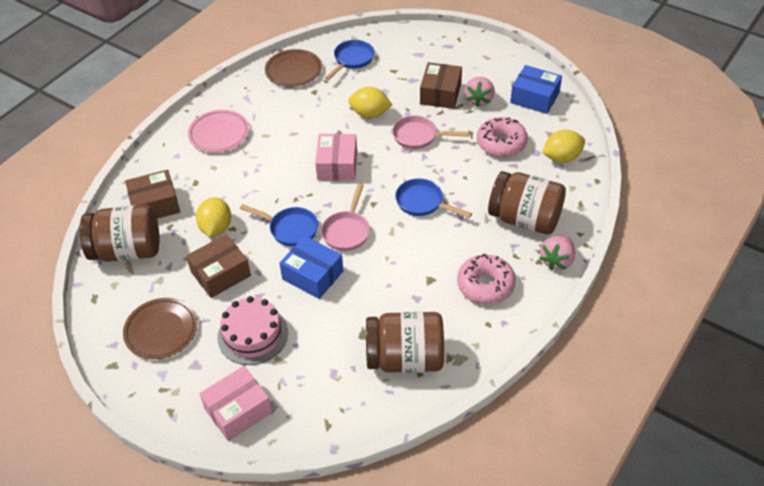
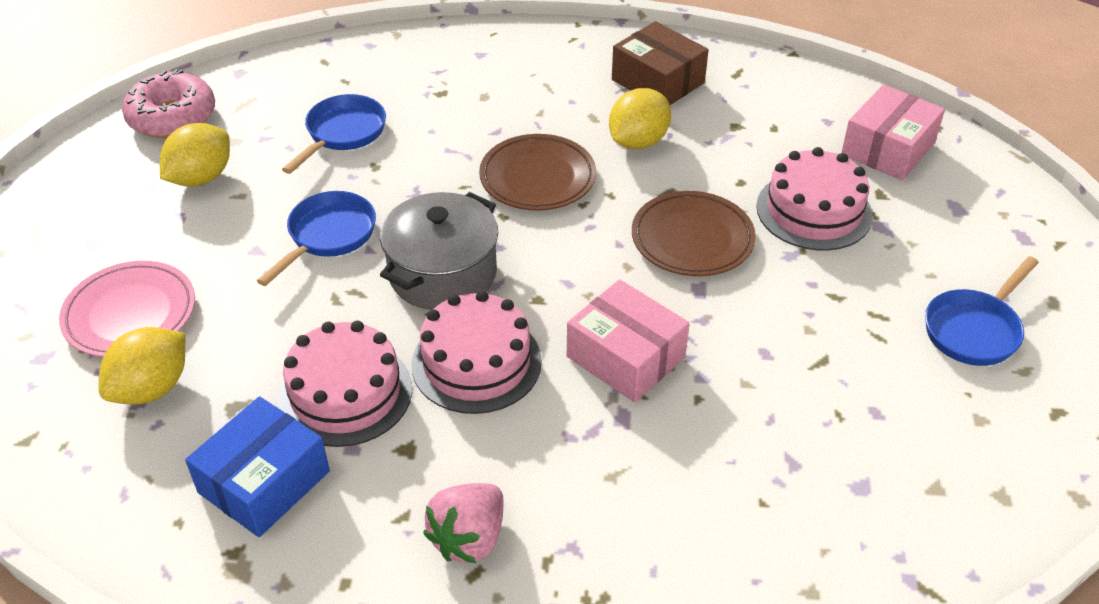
blue box: [279,236,343,299] [510,65,562,114] = 2 -> [185,396,330,537] = 1
brown box: [125,169,180,219] [186,234,251,298] [420,62,462,109] = 3 -> [612,21,709,105] = 1
brown jar: [80,205,160,262] [366,312,444,373] [488,171,566,235] = 3 -> none = 0
grey pot: none = 0 -> [380,192,498,310] = 1
pink cake: [217,296,288,365] = 1 -> [278,321,412,447] [411,291,542,414] [756,147,873,251] = 3
pink donut: [457,254,516,304] [477,117,528,157] = 2 -> [122,69,215,138] = 1
pink pan: [321,184,370,251] [392,115,469,149] = 2 -> none = 0
pink strawberry: [464,77,495,107] [540,236,575,270] = 2 -> [423,483,503,563] = 1

